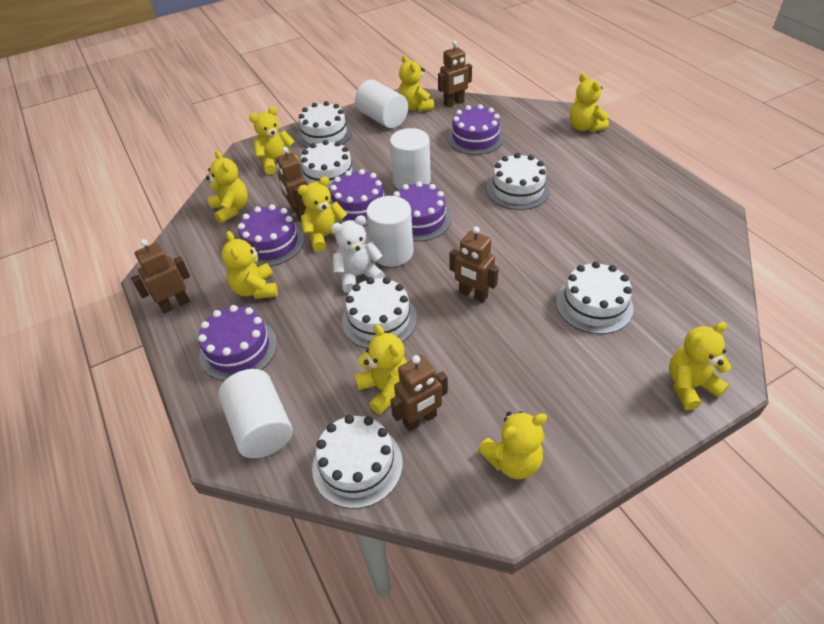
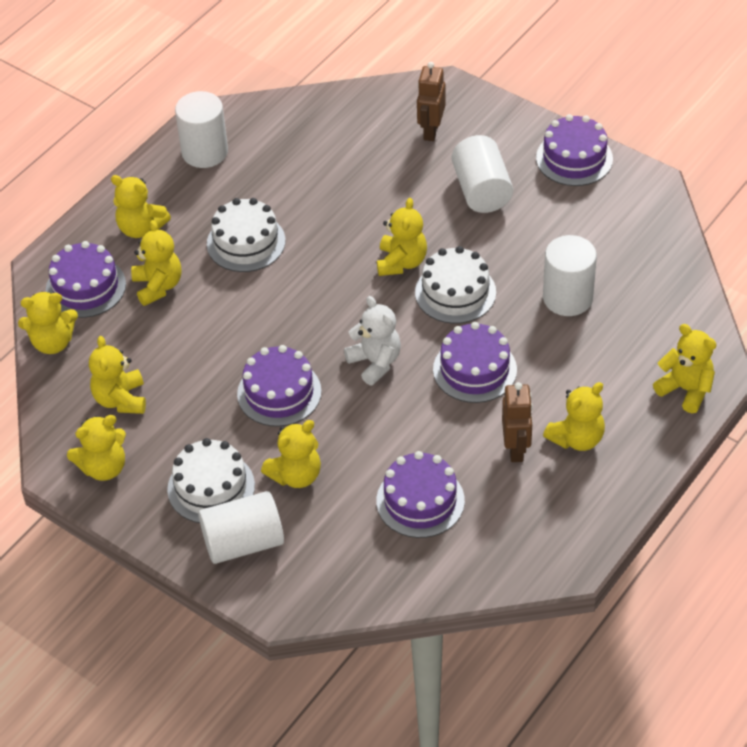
brown robot: [131,239,190,314] [276,147,307,221] [390,355,448,431] [438,40,472,108] [450,226,499,303] = 5 -> [417,62,446,141] [502,382,533,462] = 2
white cake: [297,101,352,148] [301,140,358,191] [312,415,403,509] [342,277,417,348] [487,153,550,210] [556,262,634,334] = 6 -> [167,438,255,523] [207,198,286,272] [415,246,496,324] = 3

